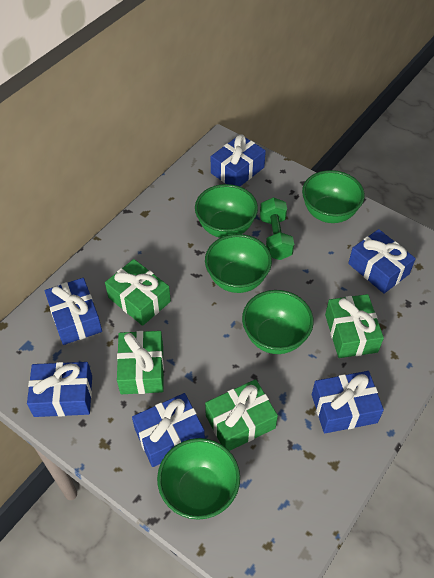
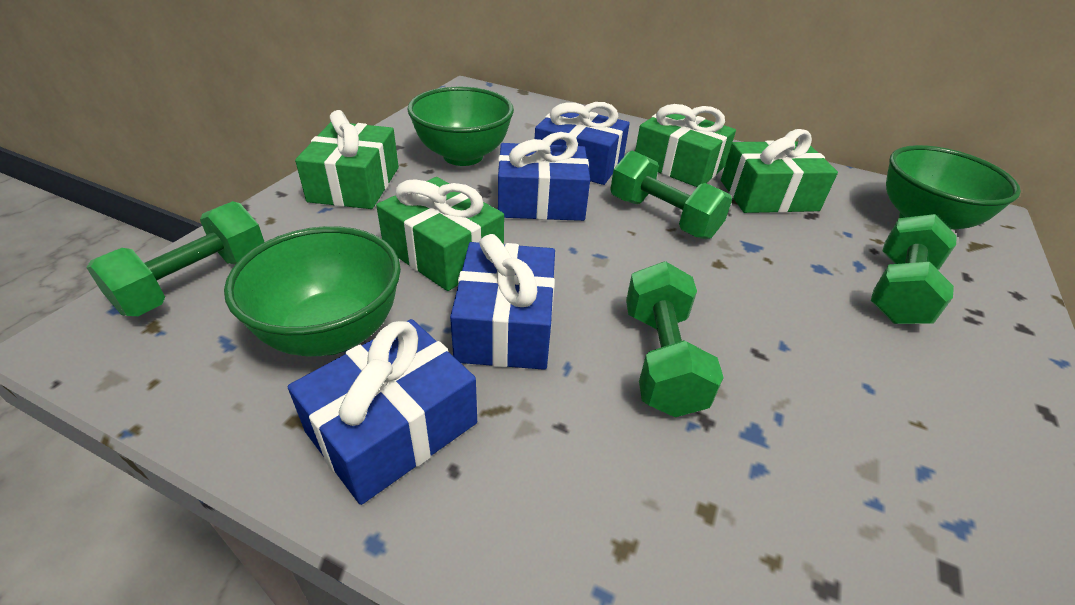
blue gift: [27,362,92,417] [45,278,102,345] [132,393,205,467] [211,134,266,186] [312,371,384,434] [348,229,416,294] = 6 -> [288,319,477,505] [450,234,555,370] [498,132,590,221] [535,102,630,185] = 4
green bowl: [157,438,240,520] [195,184,258,238] [205,234,272,293] [242,290,314,354] [302,170,365,223] = 5 -> [224,226,401,356] [407,87,514,166] [886,145,1021,230] = 3
green dumbbell: [260,197,294,260] = 1 -> [87,201,264,316] [610,150,732,239] [626,261,724,417] [871,214,957,324] = 4

